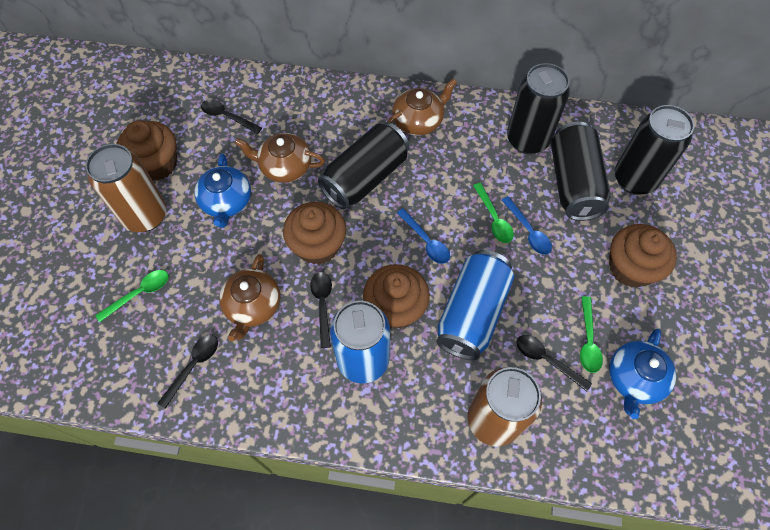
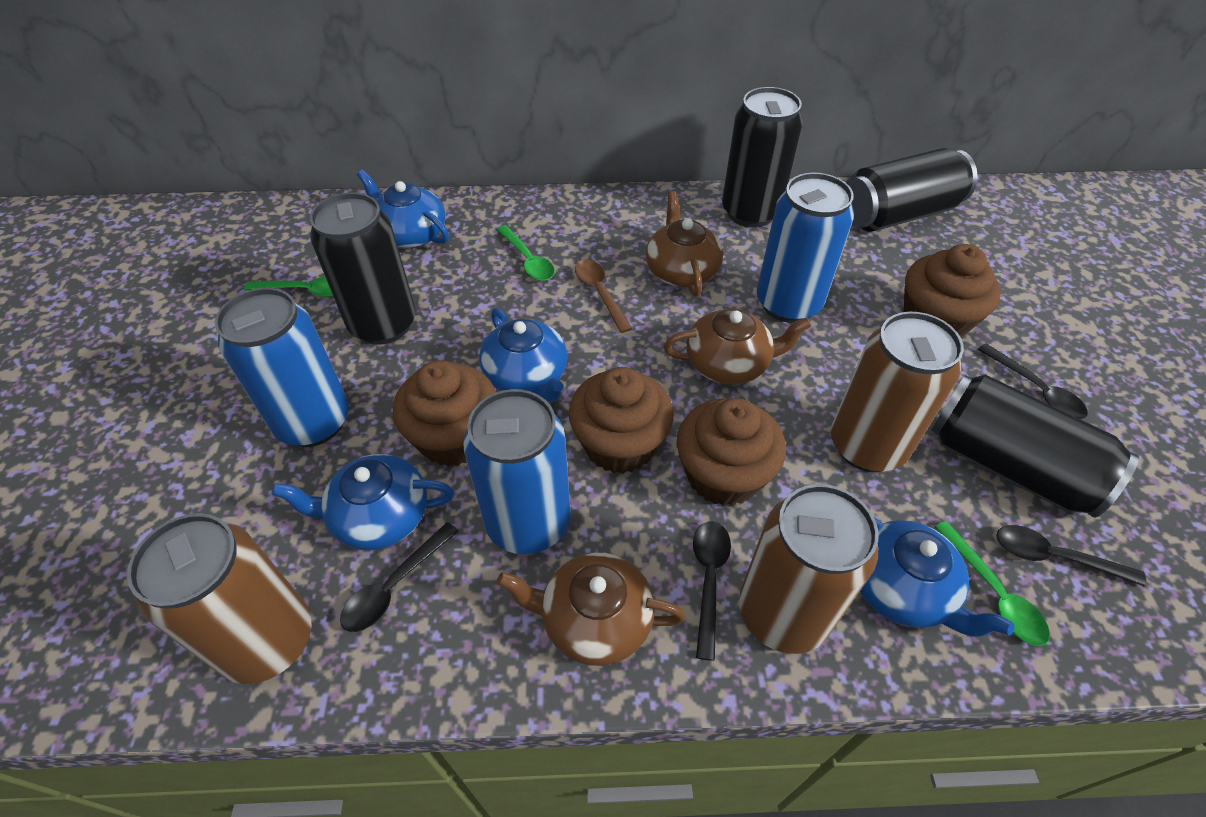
blue can: [330,301,390,383] [436,250,514,360] = 2 -> [215,288,349,447] [463,389,571,554] [757,173,854,323] = 3
blue spoon: [397,208,450,264] [502,196,552,255] = 2 -> none = 0
blue teapot: [194,153,251,228] [609,329,676,419] = 2 -> [272,454,454,550] [357,170,449,248] [479,308,567,402] [860,517,1015,636] = 4
brown can: [85,144,166,232] [468,367,542,447] = 2 -> [127,513,312,684] [739,484,879,654] [831,312,964,472] = 3
brown spoon: none = 0 -> [575,260,632,333] = 1

